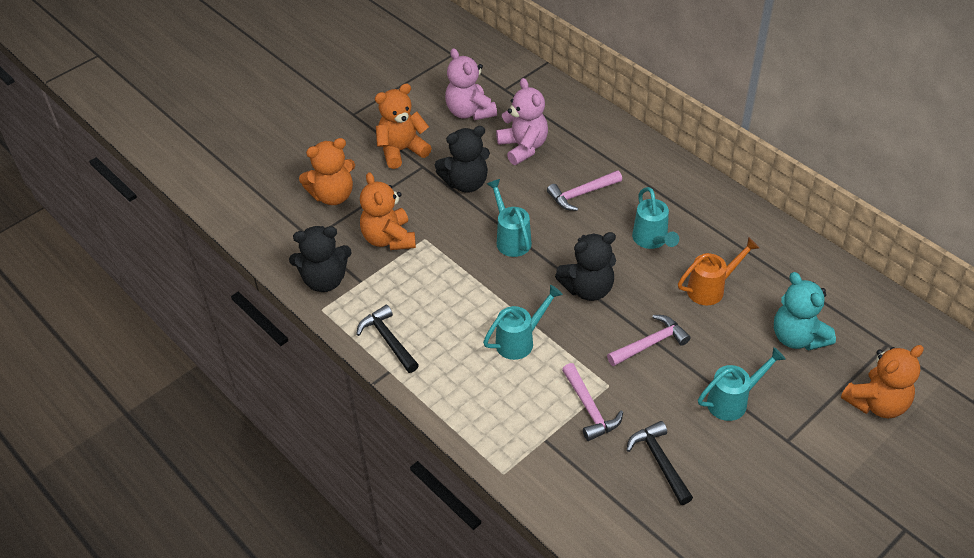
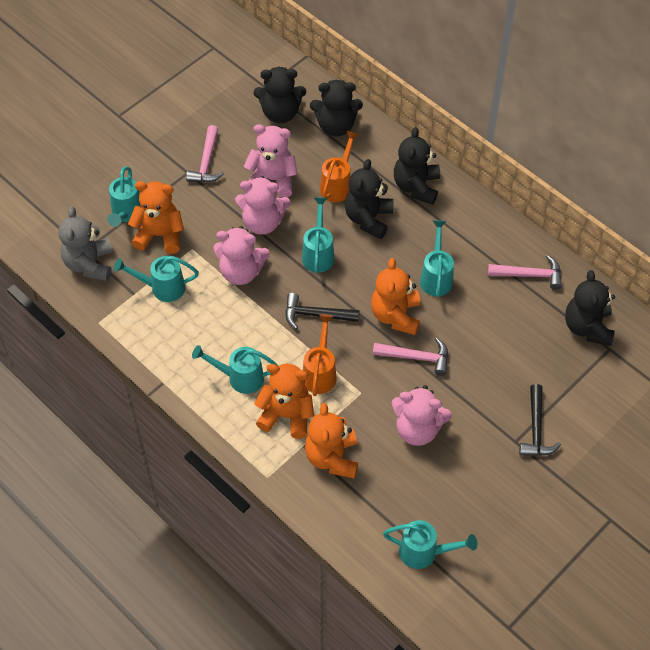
black teddy bear: [289,226,352,292] [435,126,490,193] [555,232,616,301] = 3 -> [254,67,306,124] [310,80,363,137] [345,159,394,239] [394,127,440,205] [565,270,615,346] = 5
grey teddy bear: none = 0 -> [58,206,112,281] = 1
orange watering can: [678,237,759,305] = 1 -> [303,314,337,396] [320,131,359,202] = 2
pink teddy bear: [445,48,497,120] [496,78,548,165] = 2 -> [213,226,270,285] [235,176,291,235] [244,125,298,198] [391,385,452,446] = 4
turquoise teddy bear: [774,272,836,351] = 1 -> none = 0
turquoise watering can: [483,285,563,360] [487,179,532,257] [632,187,679,249] [698,347,786,421] = 4 -> [107,166,141,227] [114,256,199,302] [192,345,278,394] [302,197,335,273] [383,520,477,569] [420,220,454,297] = 6

